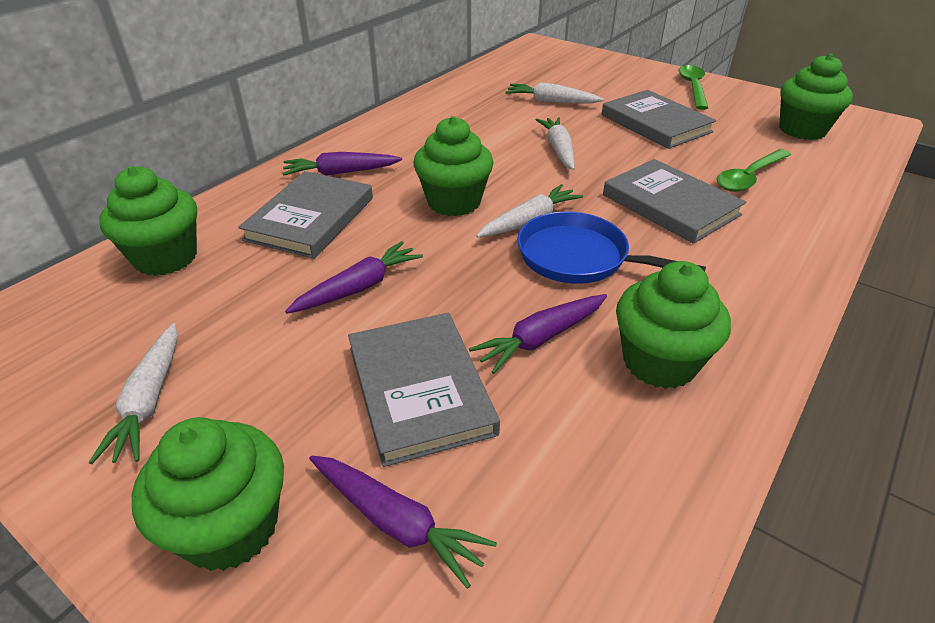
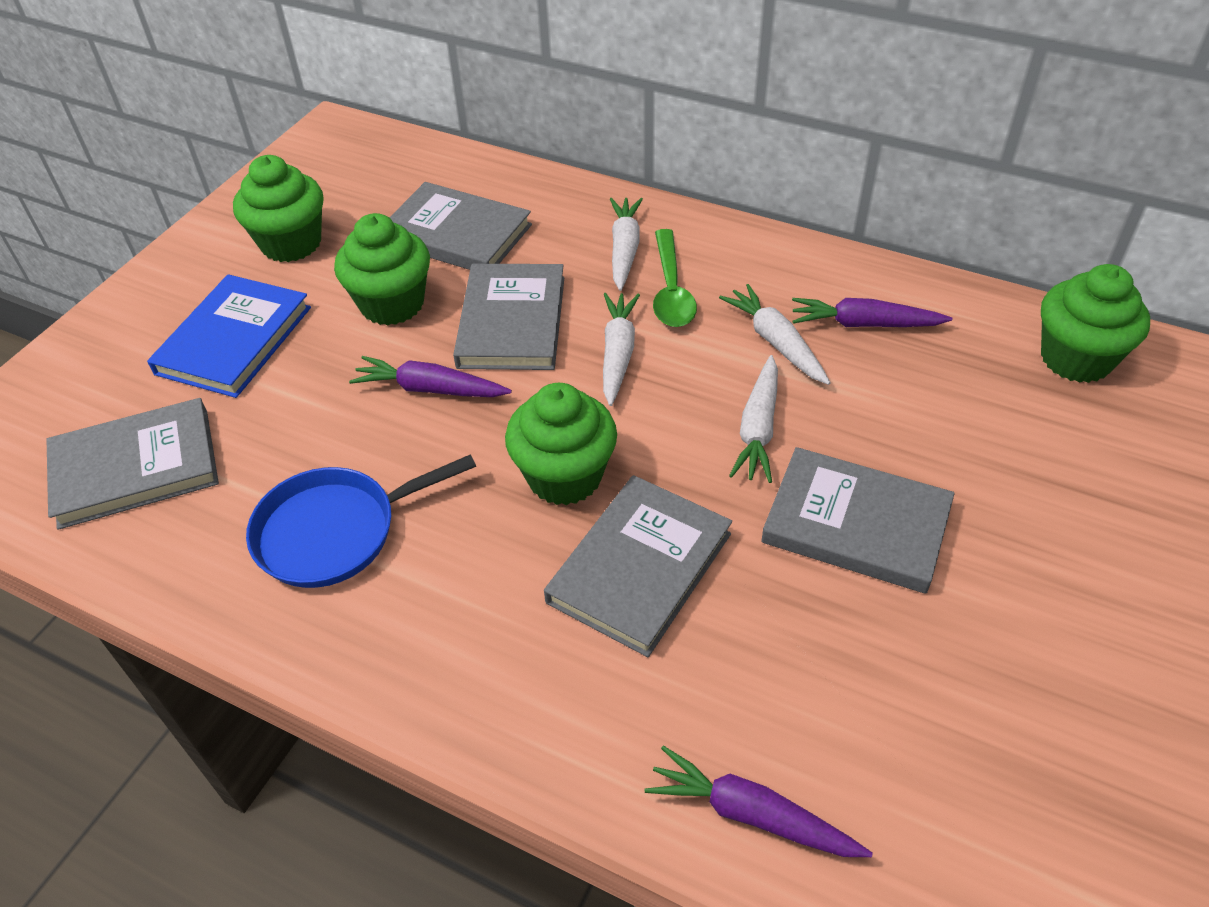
blue book: none = 0 -> [147,274,311,398] = 1
green cupcake: [99,166,197,276] [132,417,284,571] [413,116,494,216] [616,261,731,389] [779,54,853,140] = 5 -> [233,155,323,262] [334,213,430,326] [505,383,617,505] [1041,264,1150,383] = 4
green spoon: [679,65,708,110] [717,149,791,192] = 2 -> [653,229,697,327] = 1
grey book: [238,171,373,259] [348,313,500,467] [602,90,716,149] [603,159,746,244] = 4 -> [46,398,219,530] [389,182,532,270] [453,264,564,370] [544,475,732,657] [761,447,955,594] = 5
purple carrot: [282,152,402,176] [285,241,423,314] [309,456,497,589] [469,294,607,374] = 4 -> [349,356,512,397] [645,746,873,857] [792,298,953,327] = 3

